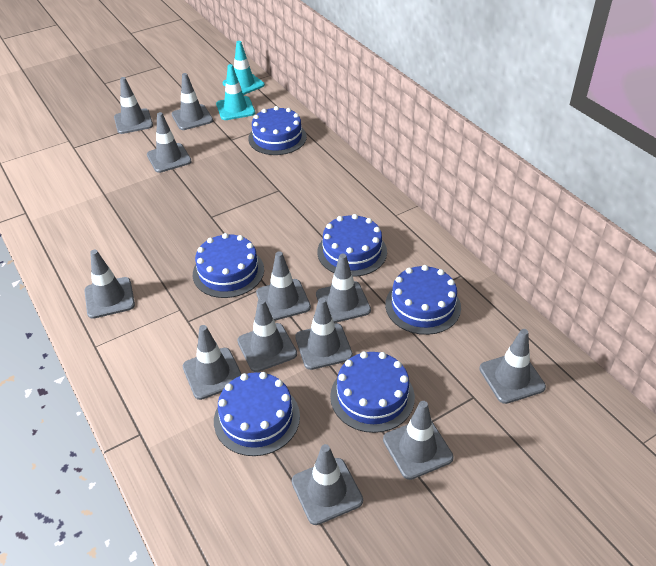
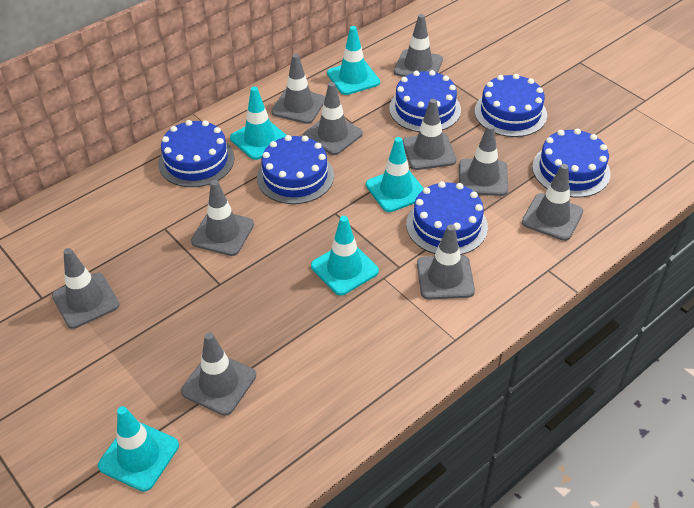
grey traffic cone: [84,250,135,319] [114,77,153,134] [147,112,192,173] [171,73,213,130] [183,325,242,400] [237,299,297,372] [256,251,311,321] [292,444,363,525] [295,298,353,370] [316,253,371,323] [383,401,453,480] [479,329,546,404] = 12 -> [52,248,120,329] [181,332,256,416] [191,180,254,256] [271,54,325,124] [303,82,363,155] [394,14,443,77] [403,99,457,170] [417,224,475,299] [459,125,508,196] [522,164,583,241] = 10
turquoise traffic cone: [216,64,255,120] [223,41,265,95] = 2 -> [98,406,179,492] [230,87,286,160] [311,216,379,295] [327,26,380,95] [366,137,424,212] = 5

